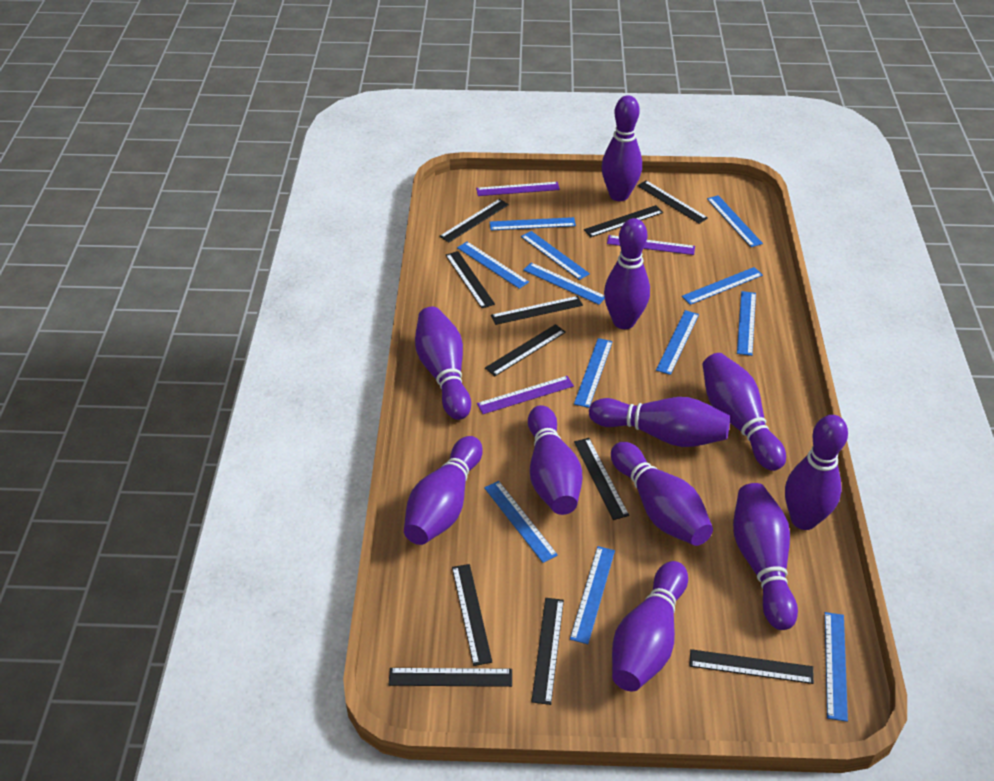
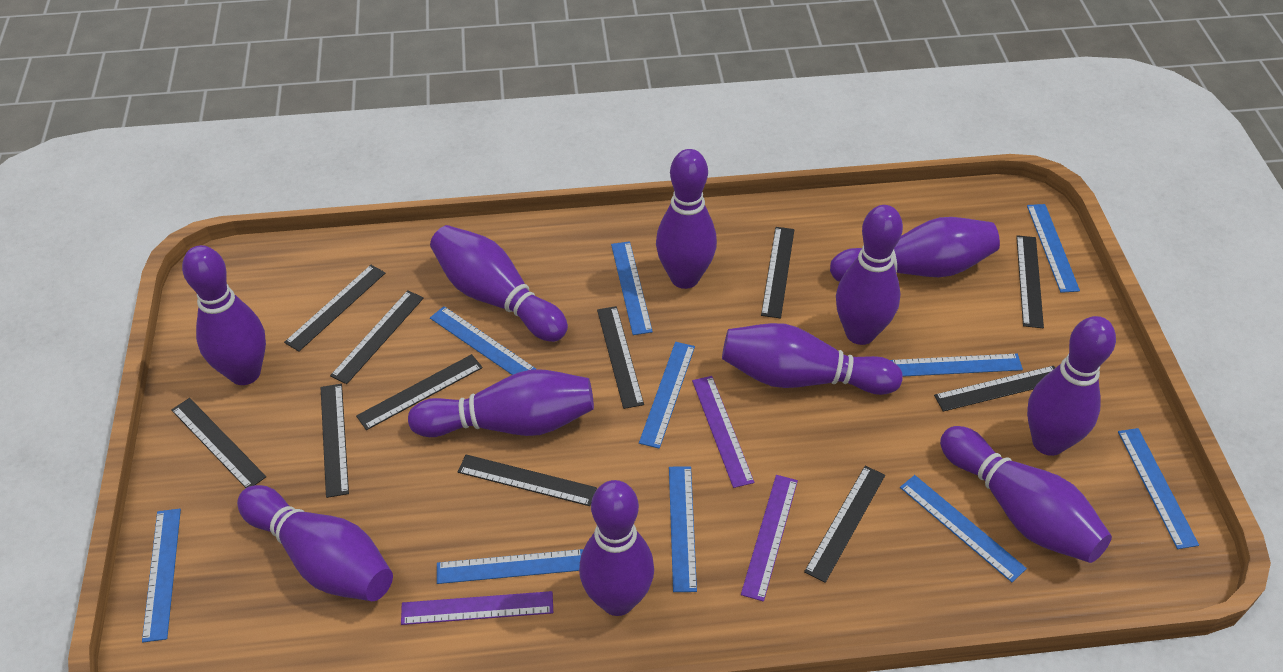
blue ruler: [457,242,529,289] [484,481,558,563] [490,217,576,231] [521,231,590,280] [523,263,605,305] [570,546,615,644] [574,338,613,408] [656,310,699,375] [682,267,763,305] [707,195,763,247] [737,291,756,356] [825,612,848,722] = 12 -> [142,509,181,643] [430,306,536,375] [437,549,584,584] [611,241,653,335] [639,342,695,449] [669,466,697,592] [891,354,1023,377] [900,475,1027,582] [1027,204,1080,293] [1118,428,1199,549] = 10

